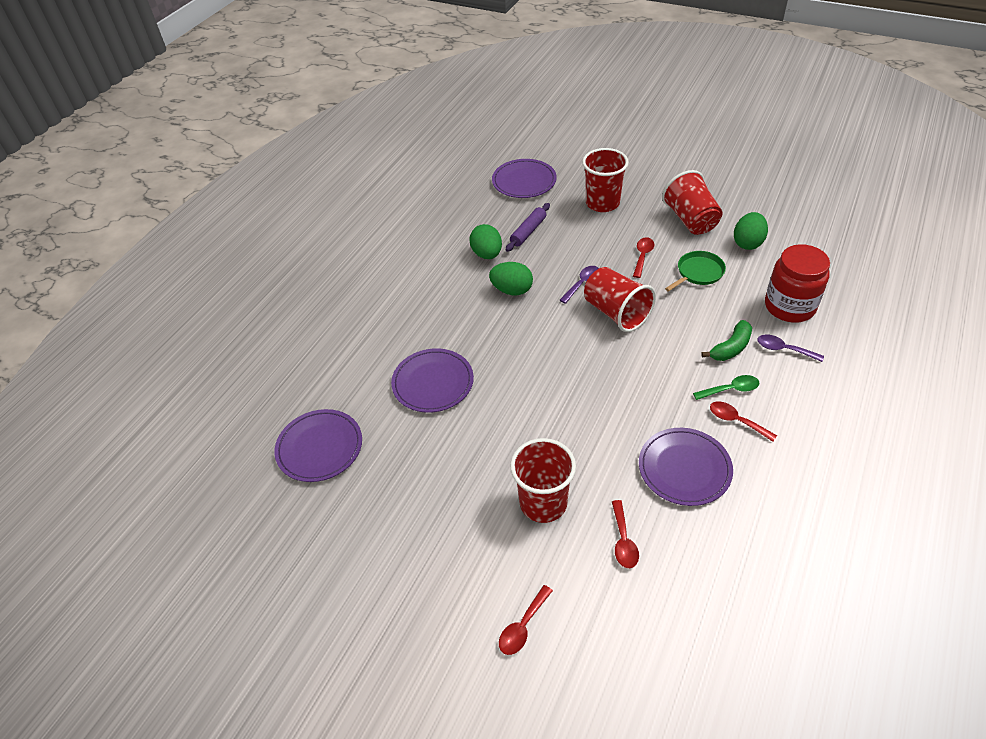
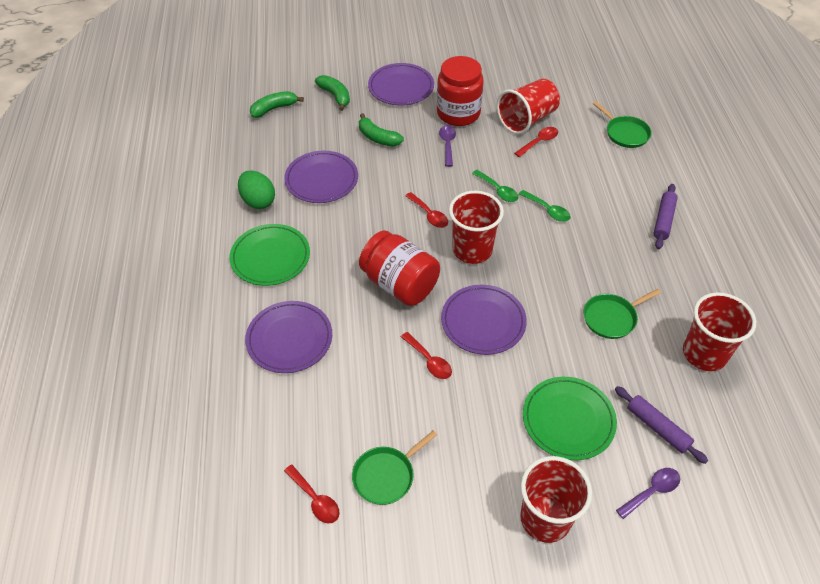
green banana: [701,320,752,361] = 1 -> [250,91,304,118] [315,75,350,111] [359,113,404,147] = 3
green egg: [469,224,502,259] [489,262,533,295] [734,212,768,250] = 3 -> [238,170,275,209] = 1
green pan: [665,251,726,292] = 1 -> [352,430,437,505] [584,289,661,339] [593,101,652,148] = 3
green plate: none = 0 -> [230,224,310,286] [523,377,617,460] = 2
green spoon: [693,375,759,400] = 1 -> [472,170,518,202] [519,190,571,222] = 2
purple rolling pin: [506,203,550,252] = 1 -> [615,386,708,464] [653,184,678,249] = 2
red jar: [765,244,830,322] = 1 -> [359,230,440,306] [437,56,484,126] = 2

